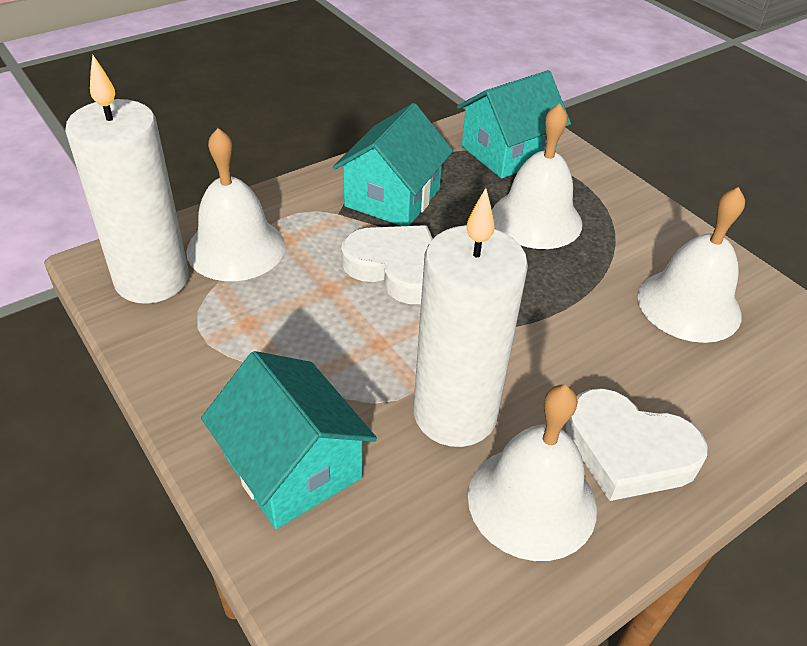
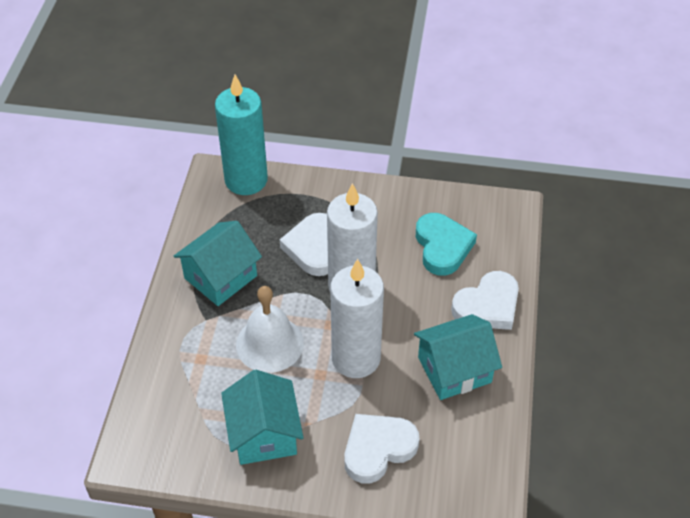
turquoise candle: none = 0 -> [215,74,268,195] = 1
turquoise heart: none = 0 -> [416,213,477,276] = 1
white bell: [186,128,285,281] [468,385,597,561] [492,103,582,249] [638,187,745,343] = 4 -> [236,286,304,373] = 1
white heart: [341,225,433,304] [566,388,707,501] = 2 -> [280,213,328,276] [345,414,419,483] [451,271,519,330] = 3

